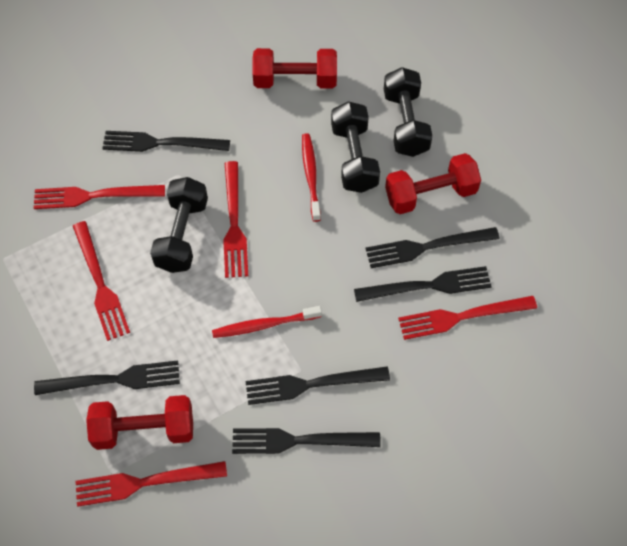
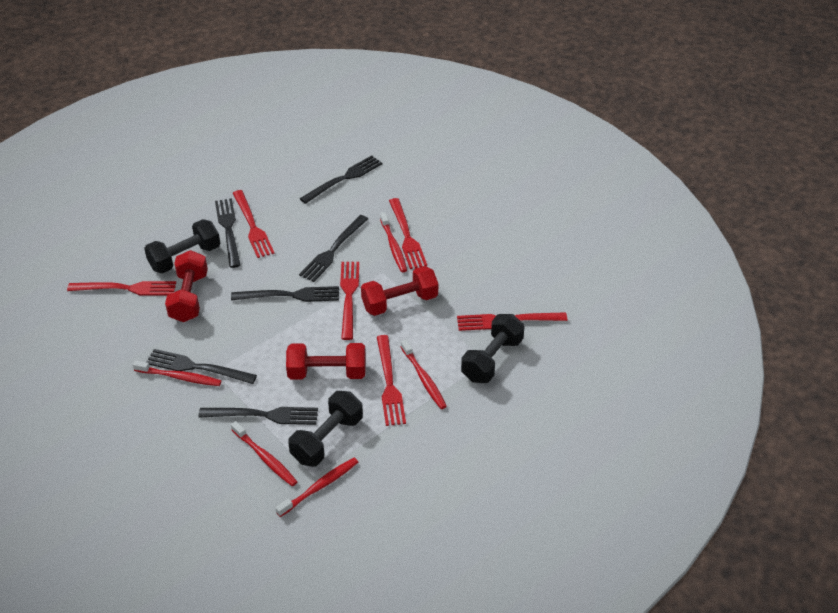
red fork: [34,185,165,209] [73,221,130,341] [76,461,227,507] [223,161,248,278] [398,296,537,340] = 5 -> [67,281,176,296] [233,190,275,258] [340,262,359,340] [377,335,406,426] [389,198,427,269] [457,312,567,331] = 6
red toothbrush: [212,306,322,338] [302,133,321,222] = 2 -> [133,360,221,386] [231,421,297,486] [275,458,358,517] [380,212,407,272] [401,339,447,409] = 5

